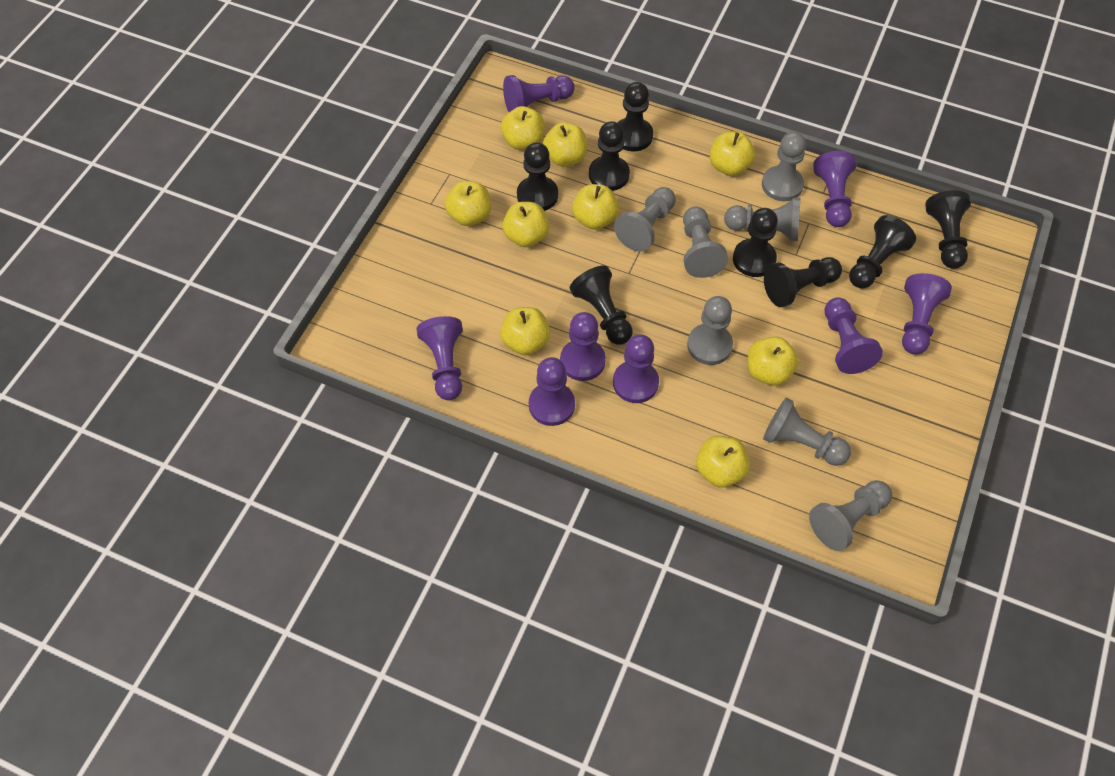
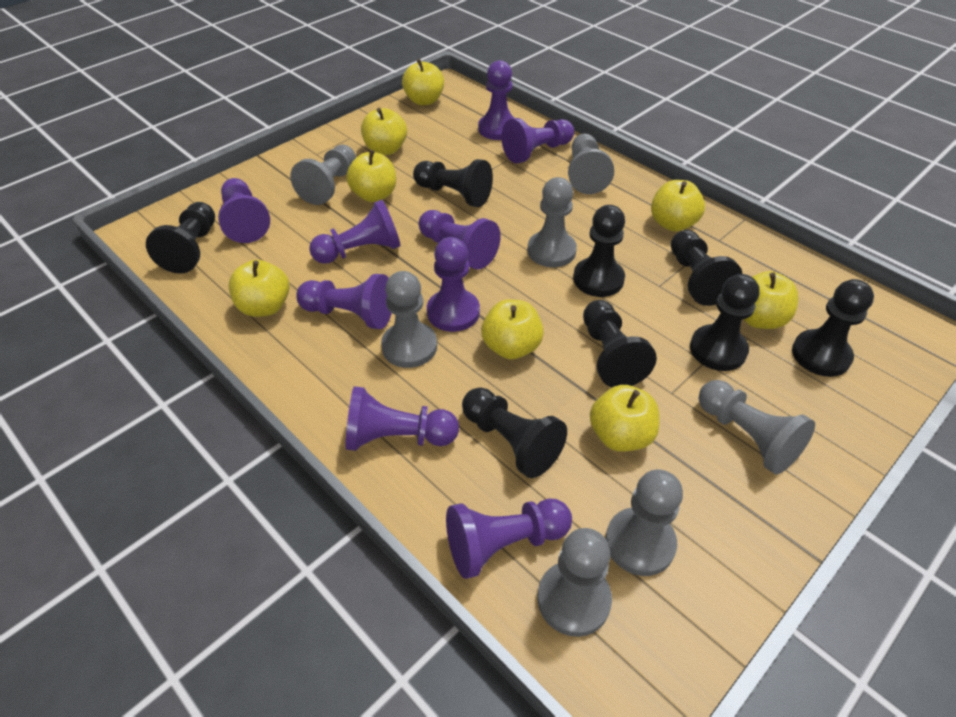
purple pawn: [417,316,463,400] [503,75,575,112] [529,357,575,426] [560,312,606,381] [613,334,659,403] [813,151,856,227] [824,297,883,374] [902,273,952,355] = 8 -> [218,178,270,243] [296,274,392,329] [309,200,401,264] [345,386,459,451] [419,210,501,270] [427,237,480,332] [446,498,572,579] [478,60,514,140] [501,118,574,164] = 9
yellow apple: [445,181,491,226] [500,307,550,355] [501,106,545,150] [502,202,549,247] [543,122,587,167] [572,184,619,230] [696,436,750,488] [710,132,755,176] [748,336,799,386] = 9 -> [228,260,289,317] [346,150,396,202] [361,108,407,155] [402,59,444,105] [481,299,544,359] [590,385,660,452] [651,180,705,232] [744,271,799,329] = 8

